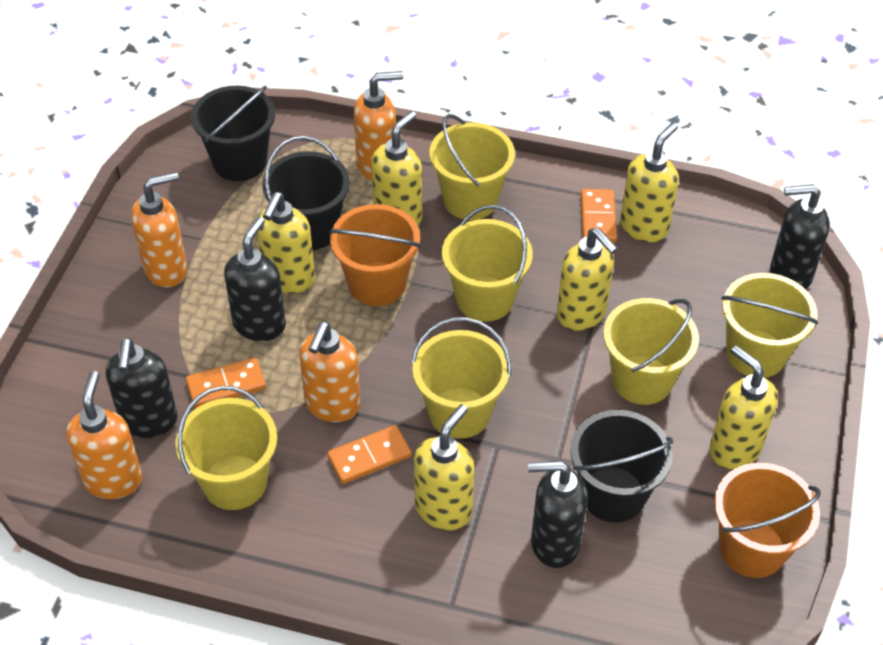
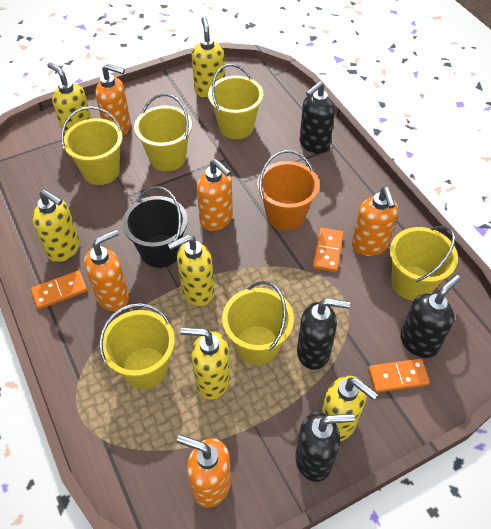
black bucket: [191,86,275,181] [262,136,350,250] [570,410,673,522] = 3 -> [123,186,188,268] = 1
orange bucket: [329,204,421,306] [714,463,821,578] = 2 -> [257,150,319,231] = 1
orange soap dispenser: [66,371,142,499] [131,172,187,287] [299,322,361,422] [354,71,403,180] = 4 -> [84,229,129,311] [95,64,131,136] [177,435,231,508] [197,159,233,231] [352,187,398,256] = 5

